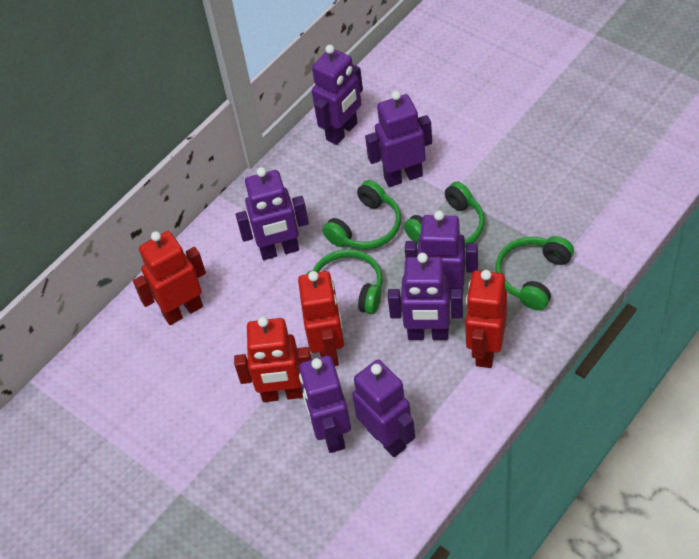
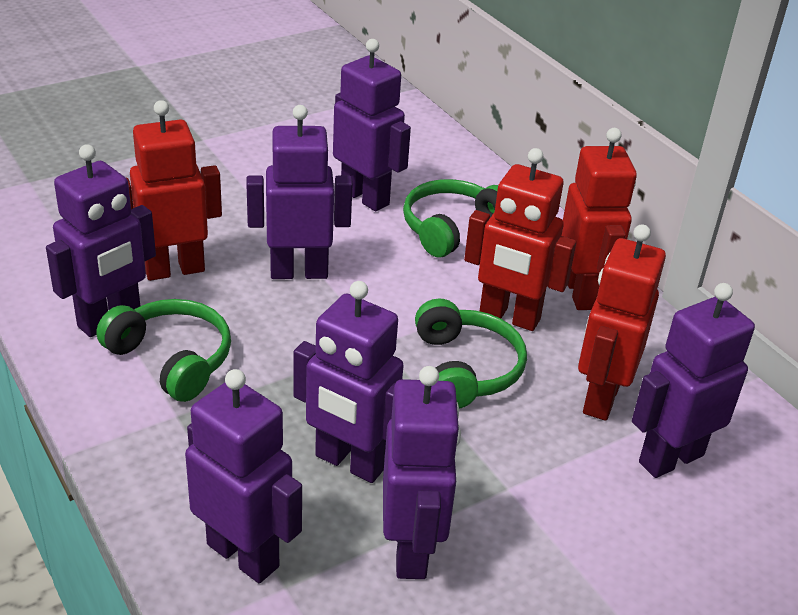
green headphones: [307,249,383,314] [322,180,401,250] [404,182,485,248] [496,236,574,310] = 4 -> [96,299,231,402] [403,179,498,257] [415,299,527,409] = 3

